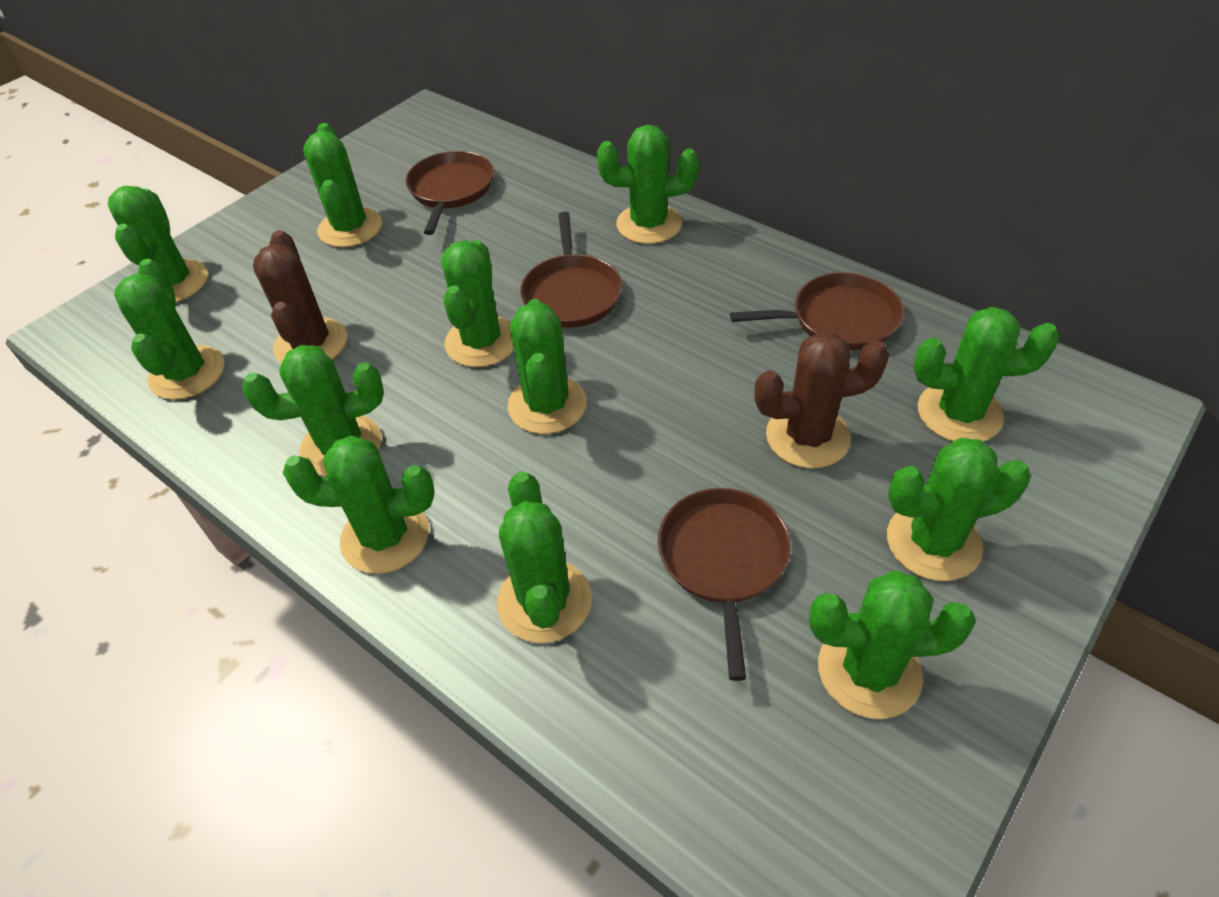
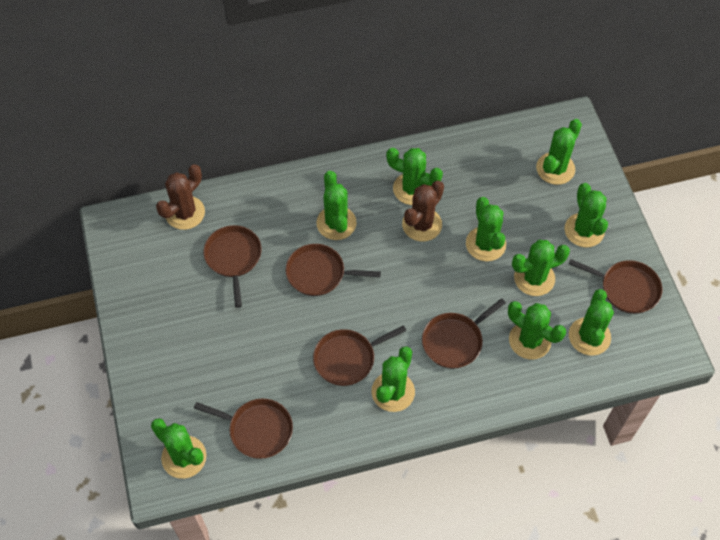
brown pan: [406,151,494,235] [520,212,622,328] [658,488,791,681] [730,272,904,350] = 4 -> [194,399,293,459] [203,225,262,308] [285,244,381,296] [313,325,406,386] [422,298,506,369] [569,259,662,314] = 6
green cactus: [108,186,208,302] [114,259,224,400] [242,345,384,477] [283,436,435,574] [303,123,382,247] [441,240,514,367] [497,471,592,643] [507,299,587,434] [597,125,699,244] [809,570,976,719] [887,438,1031,581] [914,307,1059,441] = 12 -> [151,418,206,479] [316,171,357,240] [371,346,415,412] [386,148,443,205] [466,197,506,261] [508,301,566,359] [512,240,570,296] [536,119,582,185] [564,183,608,247] [569,289,614,356] = 10

